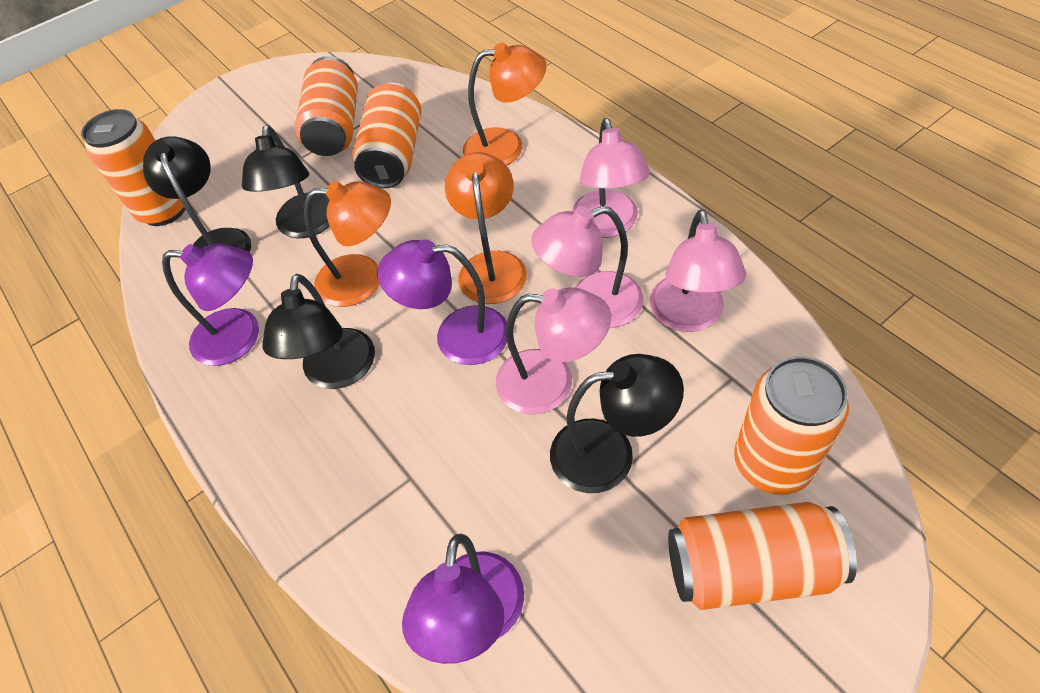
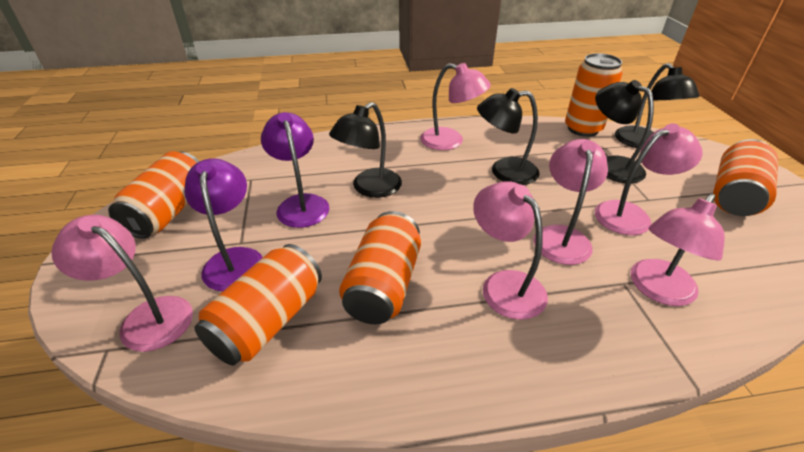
orange lamp: [304,181,391,307] [445,152,527,304] [463,42,547,166] = 3 -> none = 0
pink lamp: [496,287,611,414] [531,206,643,328] [572,118,650,238] [650,210,746,332] = 4 -> [51,215,193,352] [420,63,491,150] [473,181,548,320] [534,139,608,265] [595,124,703,235] [631,194,725,306] = 6
purple lamp: [162,244,259,366] [377,240,507,365] [402,534,524,664] = 3 -> [184,158,263,292] [261,112,330,228] = 2

